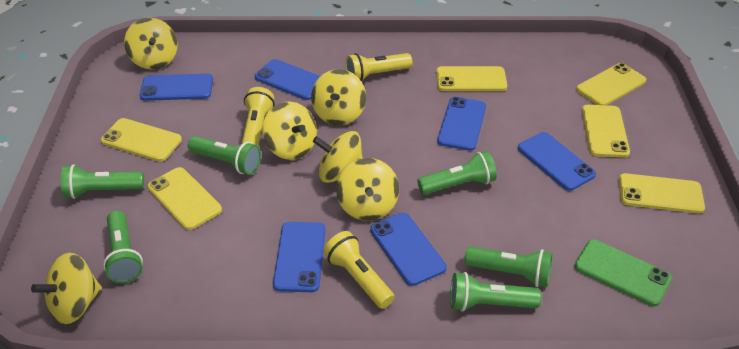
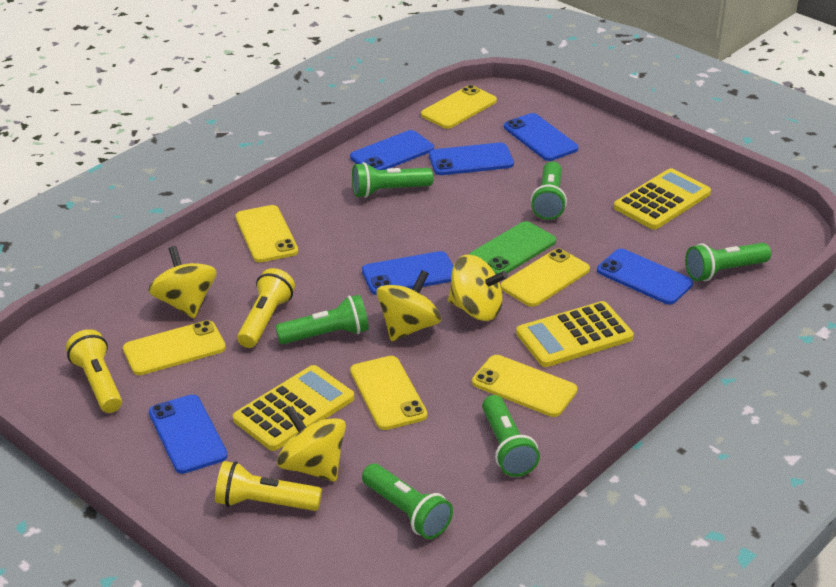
yellow calculator: none = 0 -> [233,365,354,451] [516,301,634,367] [614,168,711,230] = 3
yellow spinning top: [31,253,102,324] [124,18,177,70] [263,101,317,160] [311,69,366,125] [313,131,363,183] [336,158,399,221] = 6 -> [149,246,217,318] [277,406,346,481] [377,270,441,341] [448,255,508,321] = 4

